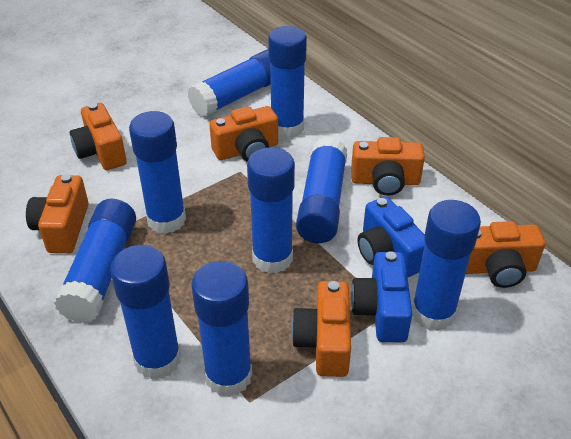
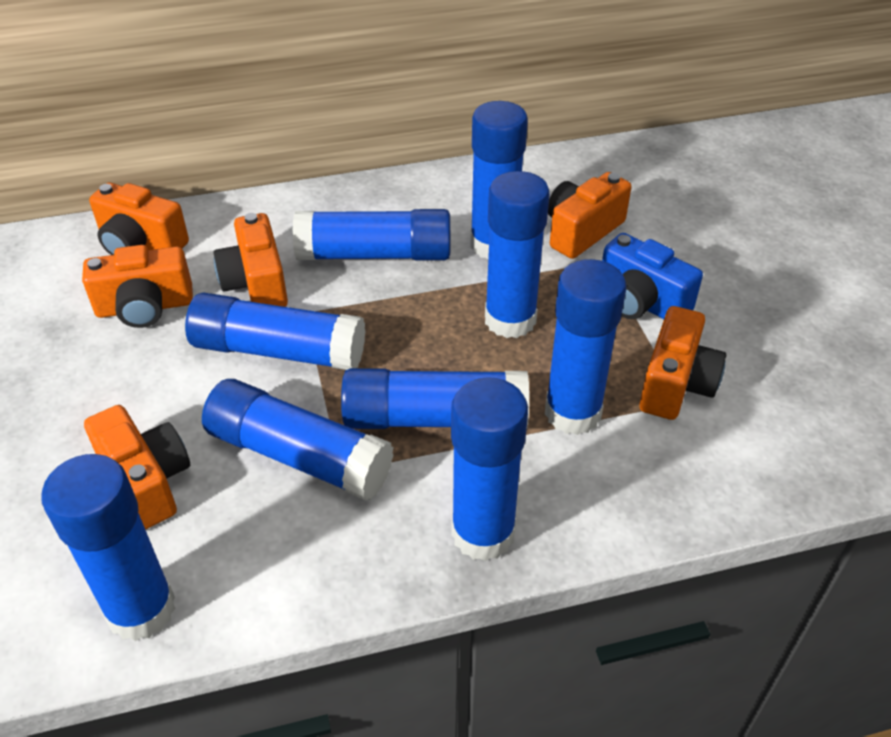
blue camera: [351,251,412,342] [357,196,425,277] = 2 -> [602,233,703,319] = 1

